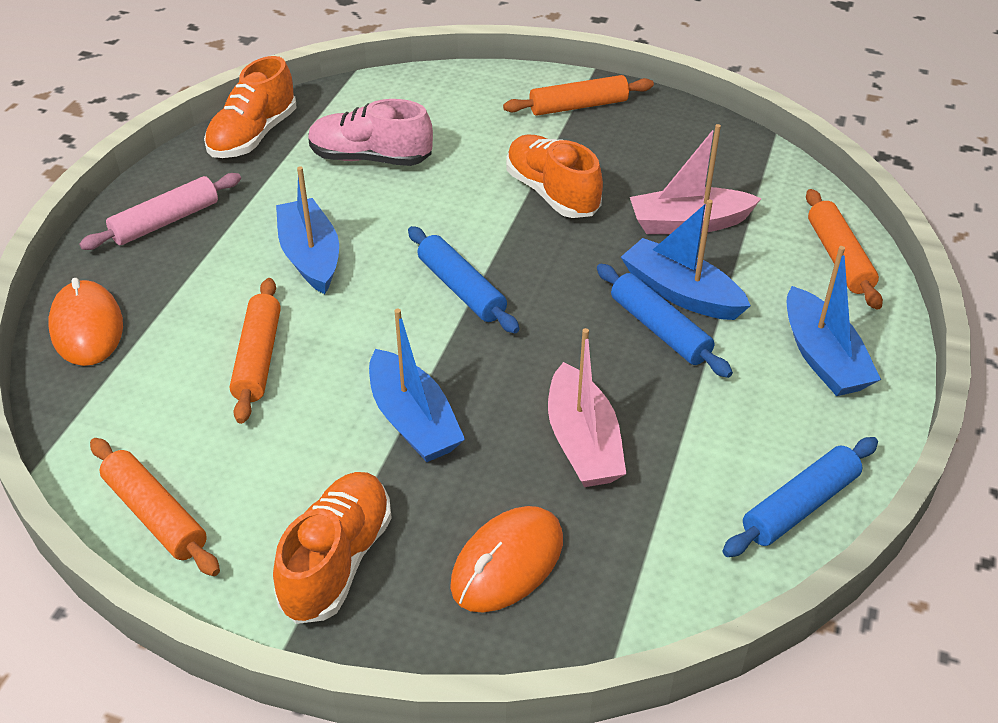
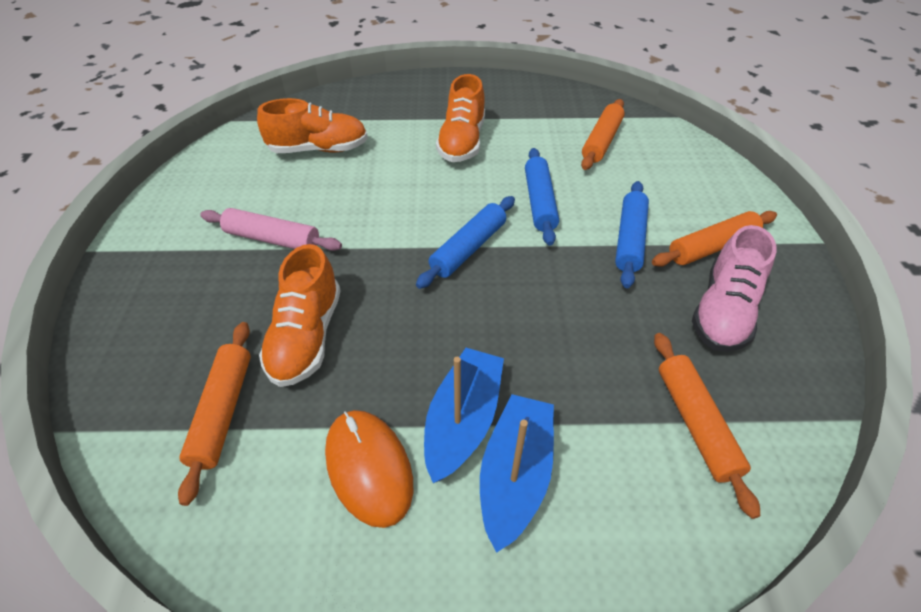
blue boat: [276,166,339,294] [369,309,465,462] [621,199,751,320] [787,246,881,396] = 4 -> [424,348,504,483] [480,394,554,553] = 2
orange mouse: [48,278,123,366] [450,506,563,613] = 2 -> [325,410,413,528] = 1
pink boat: [548,328,626,487] [630,124,762,234] = 2 -> none = 0

